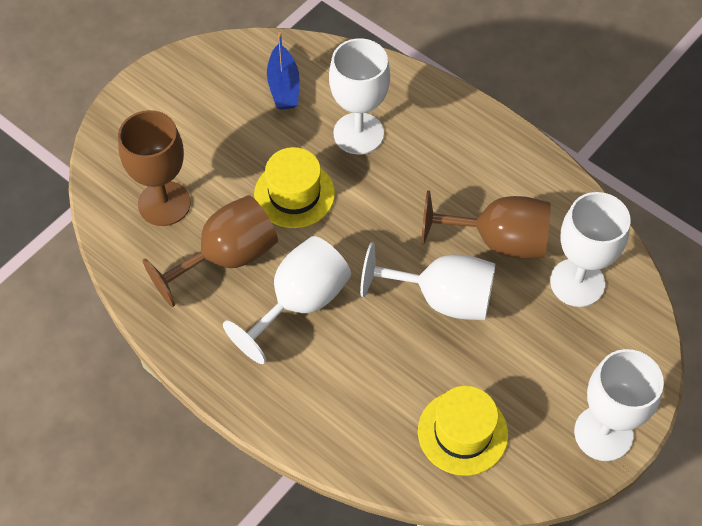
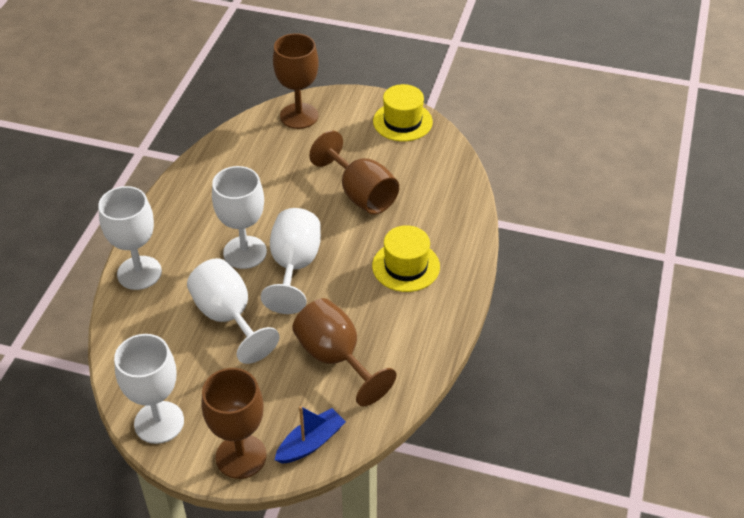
brown goblet: [118,110,191,226] [142,195,278,307] [421,190,551,259] = 3 -> [201,368,267,479] [273,33,319,129] [292,298,396,406] [309,131,399,215] = 4

